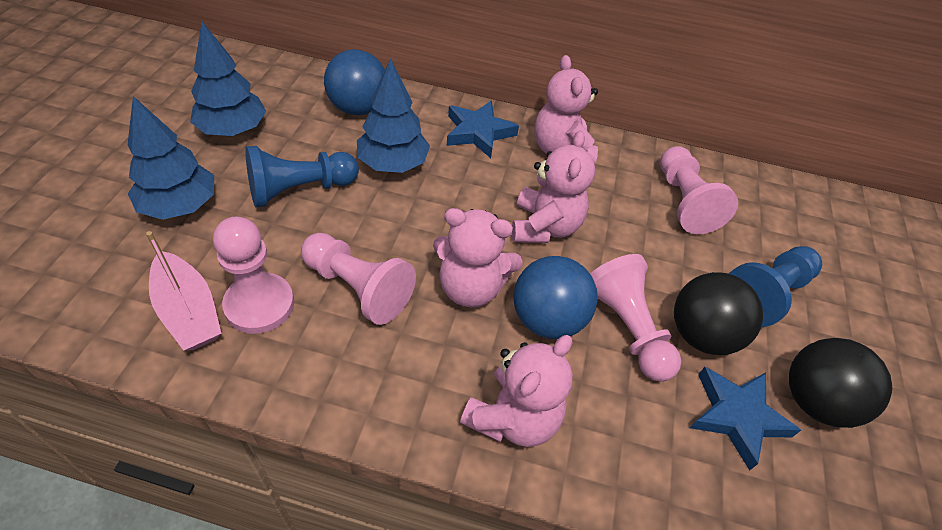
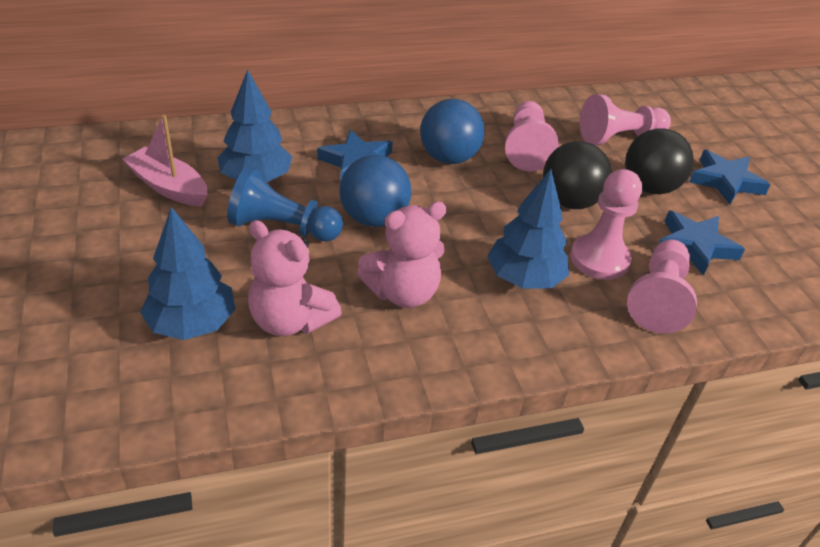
blue pawn: [245,146,359,207] [729,246,822,327] = 2 -> [227,166,343,241] = 1
blue star: [447,101,519,158] [690,367,801,470] = 2 -> [317,130,393,183] [659,211,745,276] [689,150,770,204] = 3
pink teddy bear: [433,208,523,307] [460,335,573,447] [512,131,595,243] [534,55,598,164] = 4 -> [248,220,342,336] [357,201,447,308] = 2

